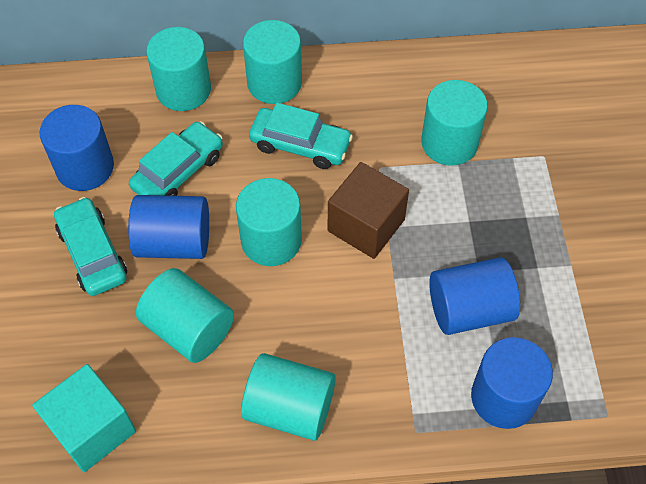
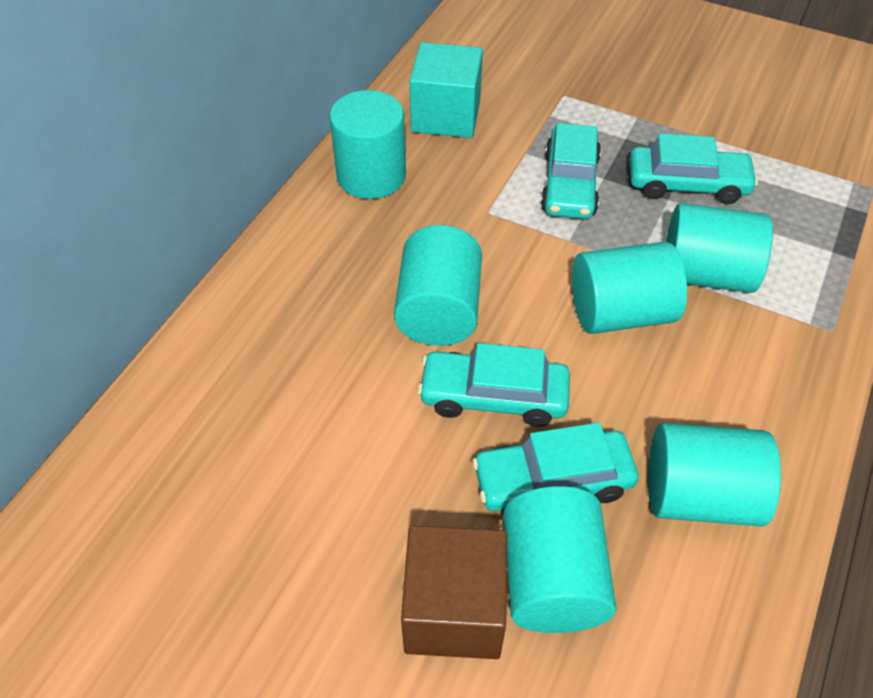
blue cylinder: [39,105,114,191] [128,195,209,259] [429,257,520,335] [471,337,553,429] = 4 -> none = 0
turquoise car: [54,197,127,296] [129,121,223,196] [249,103,353,169] = 3 -> [418,343,570,427] [472,422,638,515] [540,123,601,219] [630,134,758,204] = 4

